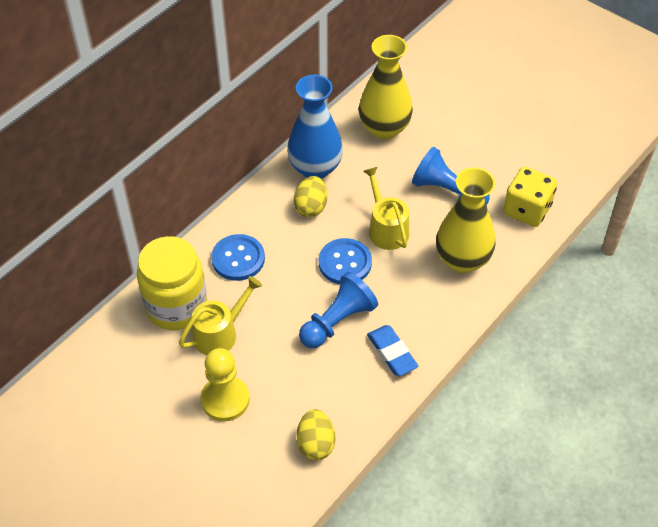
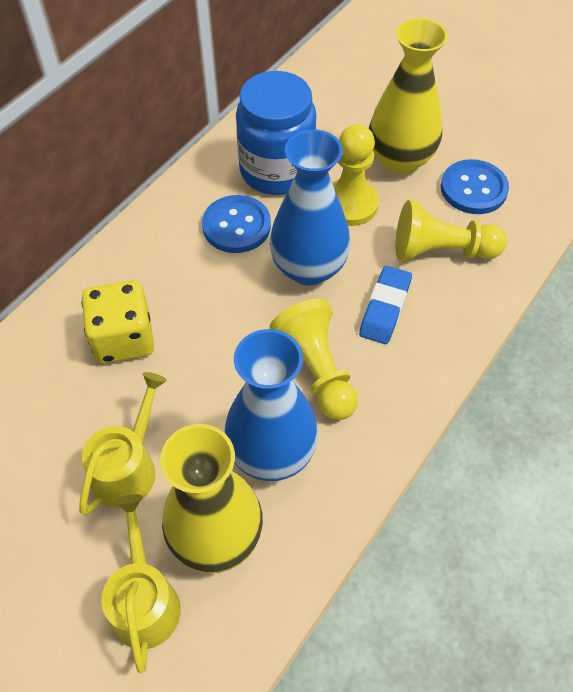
blue jar: none = 0 -> [236,71,316,195] = 1
blue pawn: [299,272,378,348] [412,147,490,205] = 2 -> none = 0
blue vase: [287,75,343,179] = 1 -> [224,329,318,481] [270,129,351,285] = 2
yellow egg: [294,176,328,217] [297,409,336,460] = 2 -> none = 0
yellow jar: [137,236,207,330] = 1 -> none = 0
yellow pawn: [201,348,250,421] = 1 -> [269,299,358,420] [332,124,379,226] [396,200,507,261] = 3

